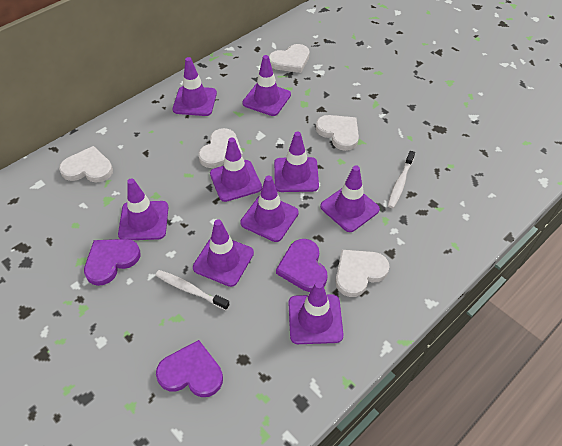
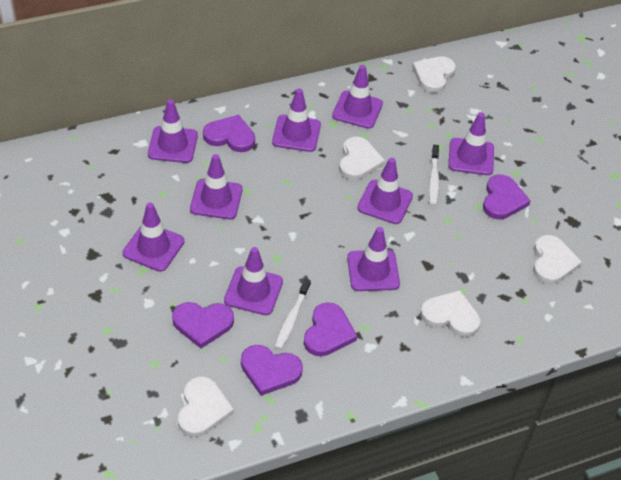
purple heart: [84,239,141,286] [156,340,223,397] [276,239,328,292] = 3 -> [172,302,234,348] [203,115,255,152] [241,345,303,396] [304,302,357,356] [483,174,531,219] = 5

